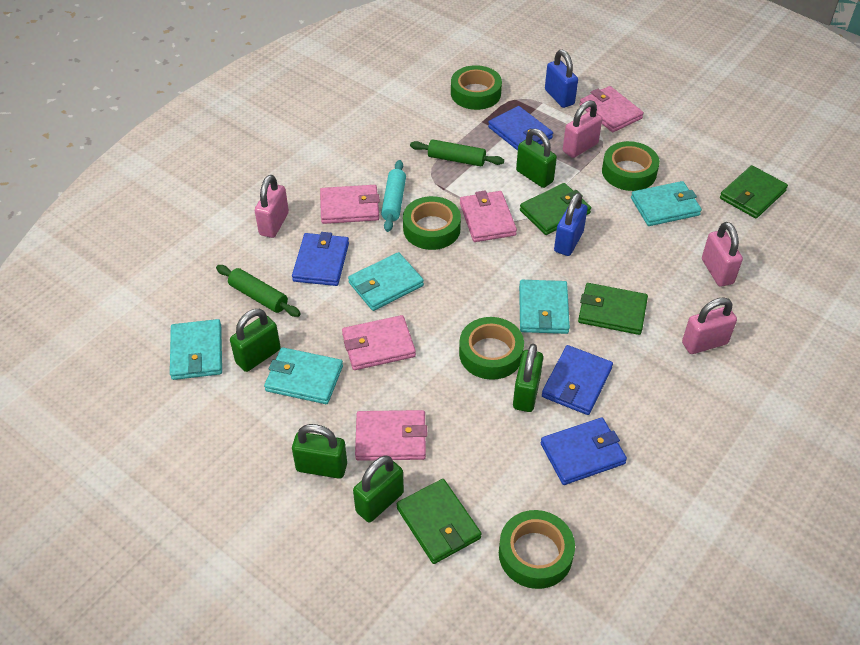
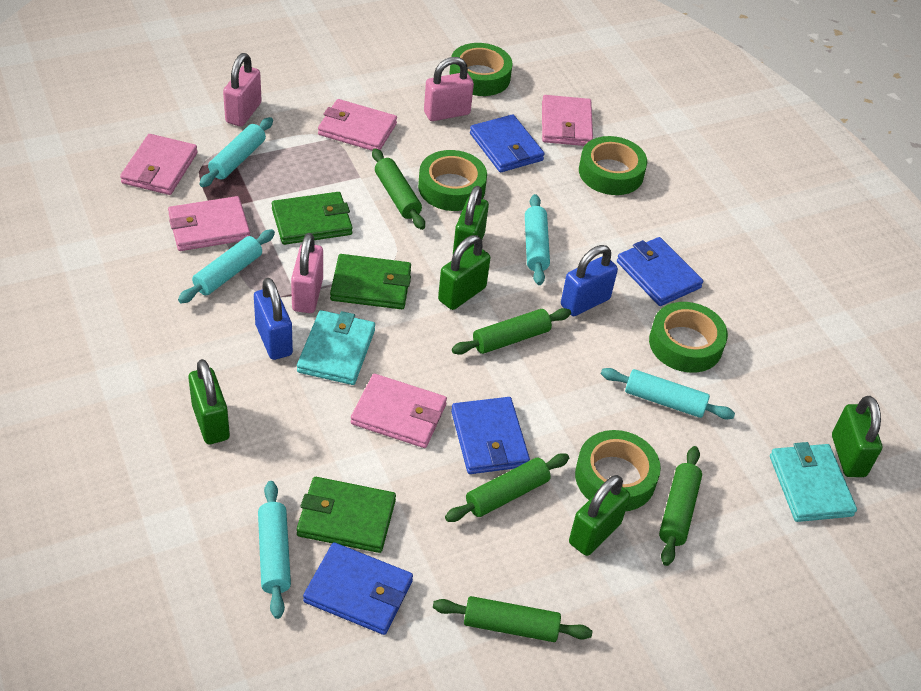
green rolling pin: [216,265,301,317] [410,139,504,166] = 2 -> [372,148,425,230] [433,596,592,642] [445,453,569,522] [452,308,571,355] [659,446,702,566] = 5
green wallet: [397,479,482,564] [520,183,591,235] [578,283,648,335] [720,165,788,218] = 4 -> [272,192,353,245] [297,477,396,553] [330,254,411,309] = 3
pink padlock: [255,175,289,238] [563,100,602,158] [682,297,737,354] [702,222,743,287] = 4 -> [223,53,262,127] [291,233,323,313] [424,57,474,121] = 3
turquoise rolling pin: [381,160,406,232] = 1 -> [178,229,275,303] [200,117,273,187] [258,481,291,619] [525,194,550,285] [601,368,735,419] = 5
turquoise wallet: [170,319,222,380] [264,347,343,404] [348,252,424,311] [519,280,570,334] [631,181,702,226] = 5 -> [297,310,375,385] [770,442,857,522] = 2

